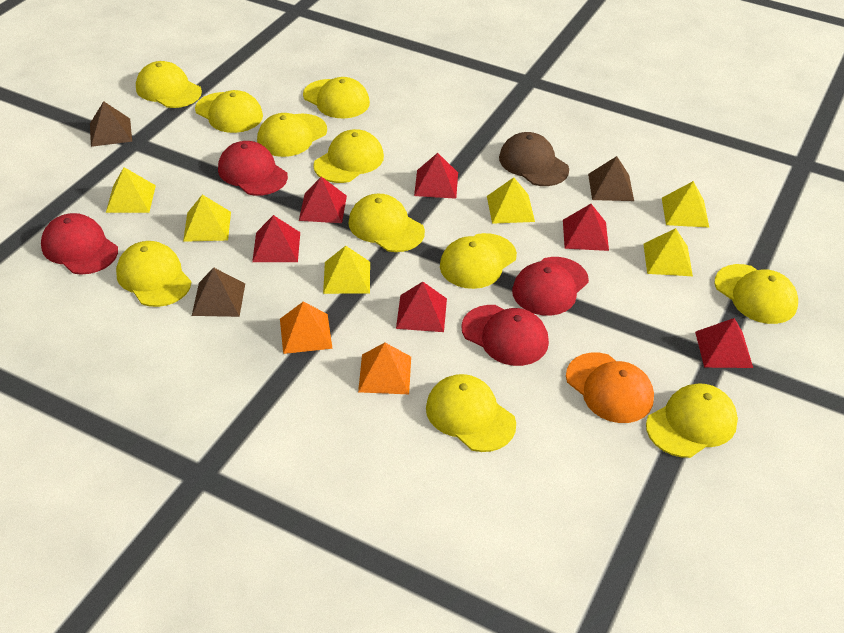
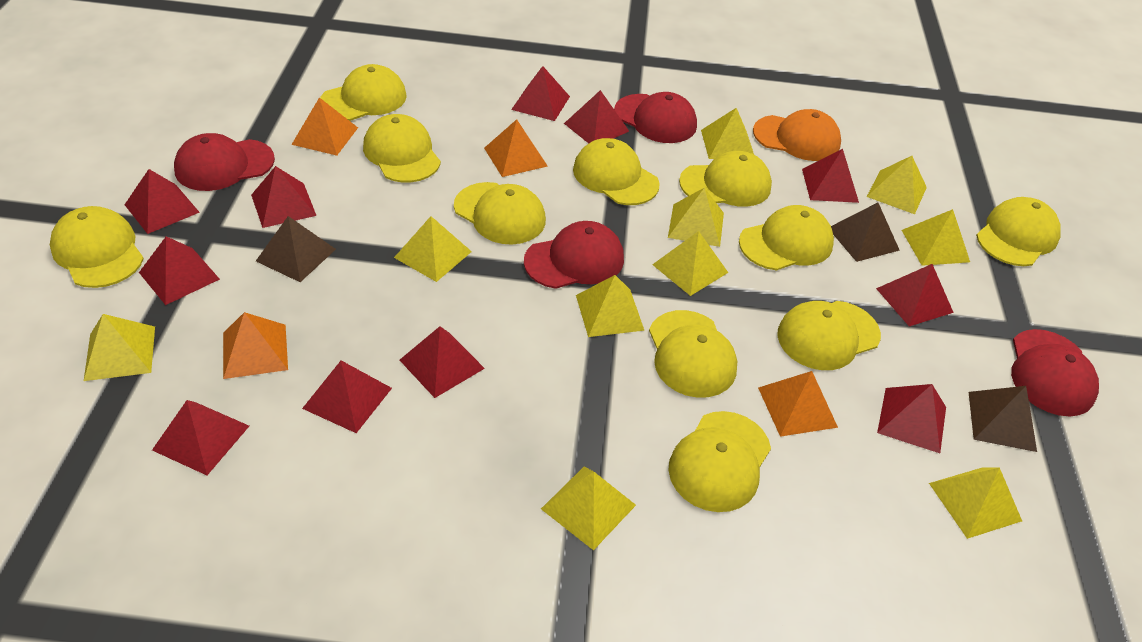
brown cap: [499,132,569,186] = 1 -> none = 0
orange pyramid: [280,302,333,354] [358,343,411,394] = 2 -> [223,312,288,379] [291,98,358,156] [484,119,548,177] [758,371,838,437] = 4
red pyramid: [252,215,300,262] [299,176,347,223] [396,282,447,332] [414,153,458,199] [563,204,609,251] [695,318,753,368] = 6 -> [124,169,200,234] [139,236,220,305] [152,400,249,475] [251,166,316,228] [302,360,392,433] [400,326,485,398] [511,66,570,121] [564,90,629,143] [802,149,859,203] [876,264,954,326] [877,384,946,453] = 11
yellow pyramid: [106,167,156,213] [183,195,231,242] [323,246,370,294] [487,177,535,224] [643,228,693,276] [662,181,709,227] = 6 -> [84,314,155,381] [394,216,472,282] [541,467,636,550] [576,275,645,337] [652,231,728,296] [668,188,724,247] [701,108,754,159] [867,156,927,214] [902,209,970,266] [929,467,1022,539] = 10

